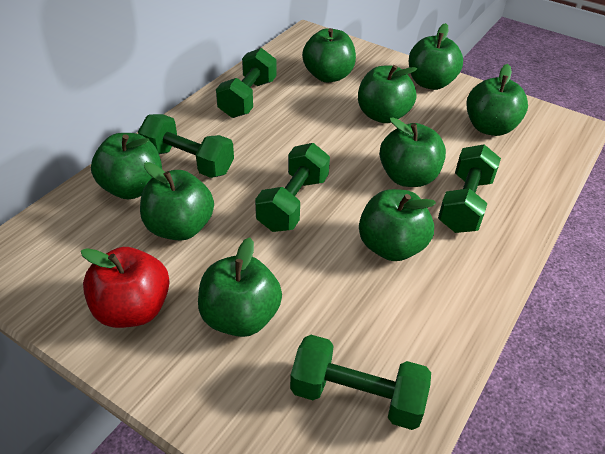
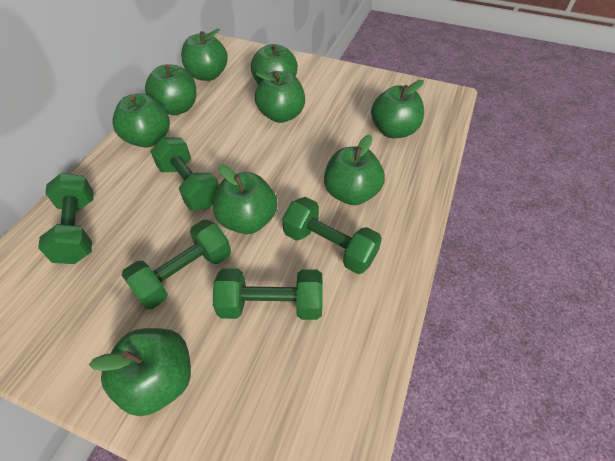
red apple: [81,247,170,328] = 1 -> none = 0

